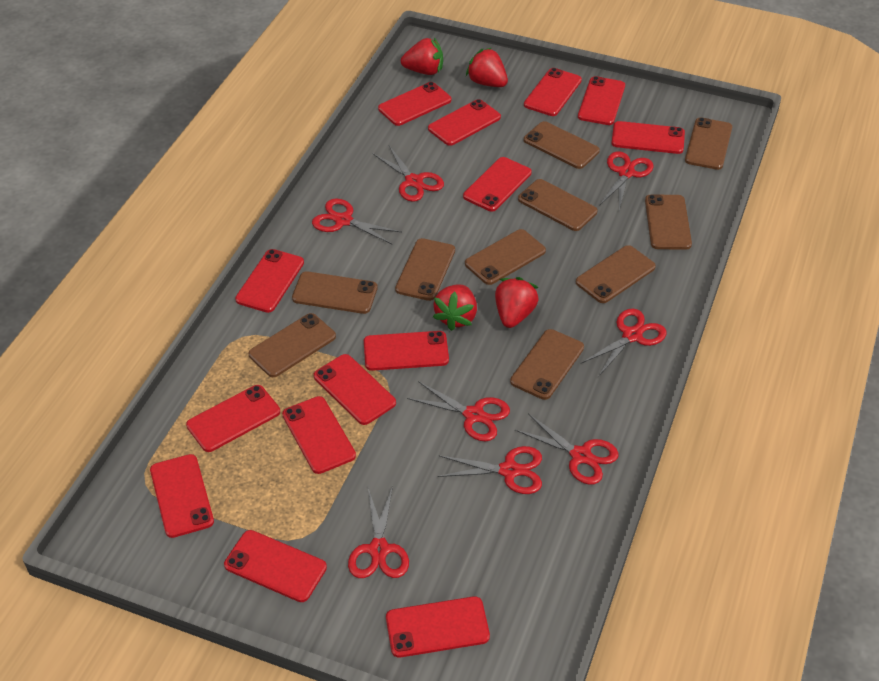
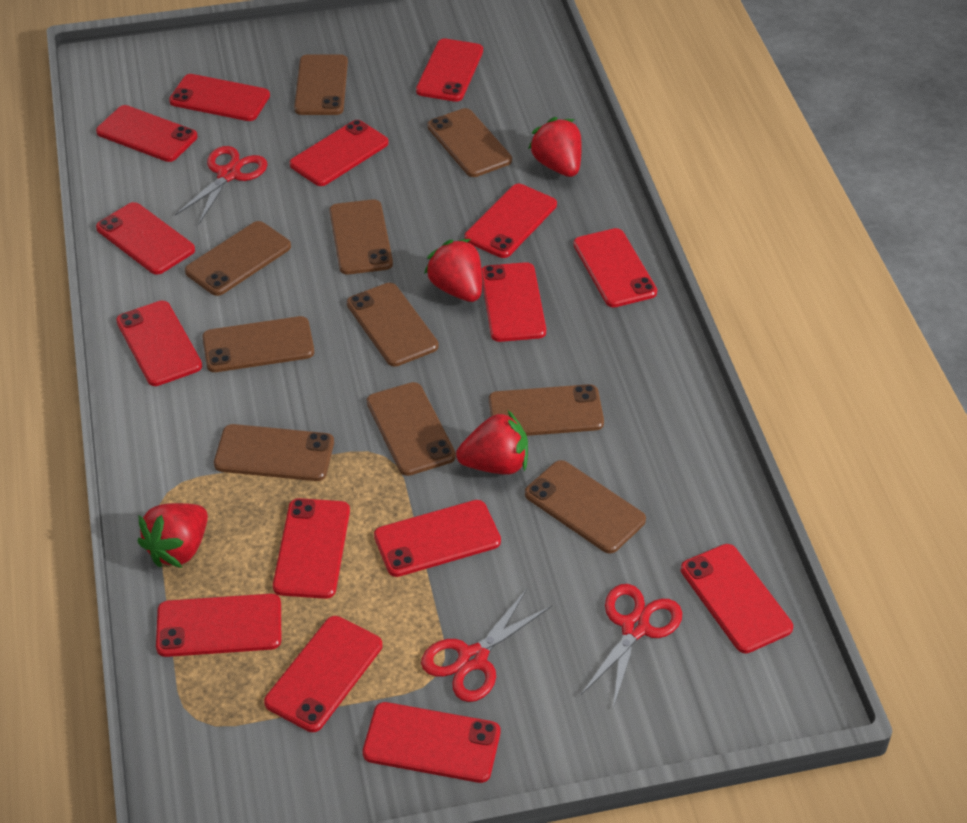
red phone: [150,454,214,538] [186,385,280,452] [224,530,327,602] [235,249,304,313] [282,396,356,474] [314,354,396,425] [364,331,449,371] [378,82,451,126] [386,596,490,658] [428,99,501,146] [463,157,532,212] [524,68,582,116] [578,76,625,125] [612,121,685,154] = 14 -> [96,105,198,162] [96,202,195,275] [116,301,202,386] [156,594,281,657] [169,74,270,121] [264,616,382,732] [273,498,350,599] [290,120,389,186] [363,702,500,783] [374,500,501,577] [416,38,483,102] [465,184,557,258] [482,262,546,342] [573,228,657,307] [681,544,793,653] = 15
red scissors: [312,199,402,244] [348,486,409,578] [373,146,444,202] [407,381,510,441] [437,446,542,494] [515,414,619,485] [581,309,666,377] [599,151,654,210] = 8 -> [175,146,268,224] [421,589,552,702] [581,584,682,708] = 3

